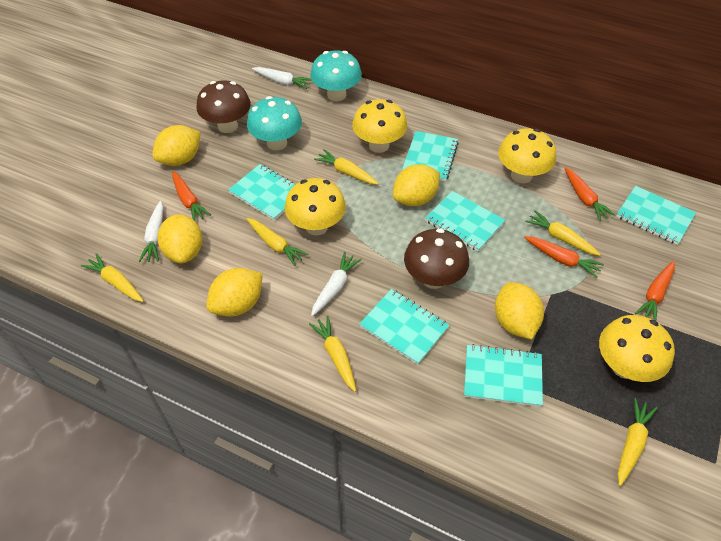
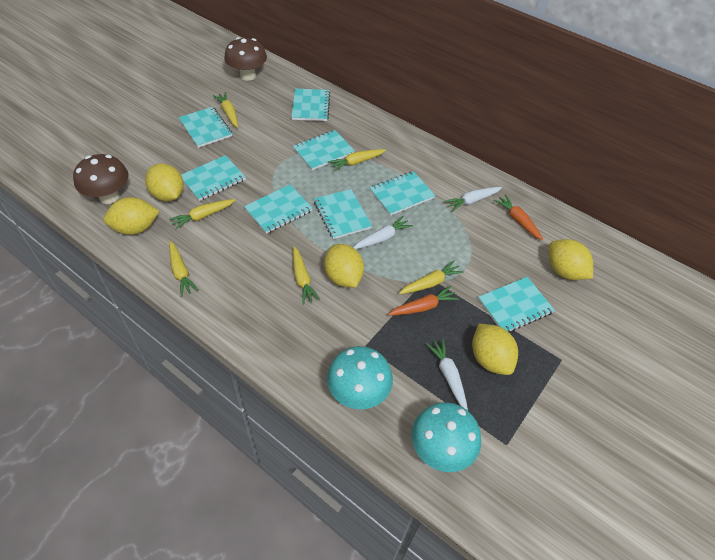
orange carrot: [172,171,211,221] [524,236,604,278] [565,167,616,221] [635,261,675,320] = 4 -> [388,286,459,315] [494,194,543,241] = 2
turquoise notebook: [228,164,296,221] [359,289,449,365] [402,131,459,181] [425,191,505,251] [464,344,543,407] [616,186,696,245] = 6 -> [179,107,232,148] [181,155,246,201] [244,185,313,234] [291,89,330,121] [293,130,355,170] [314,189,372,239] [370,171,435,216] [478,277,555,333] = 8
yellow mushroom: [285,178,346,236] [352,99,407,153] [498,128,556,183] [599,315,675,382] = 4 -> none = 0

